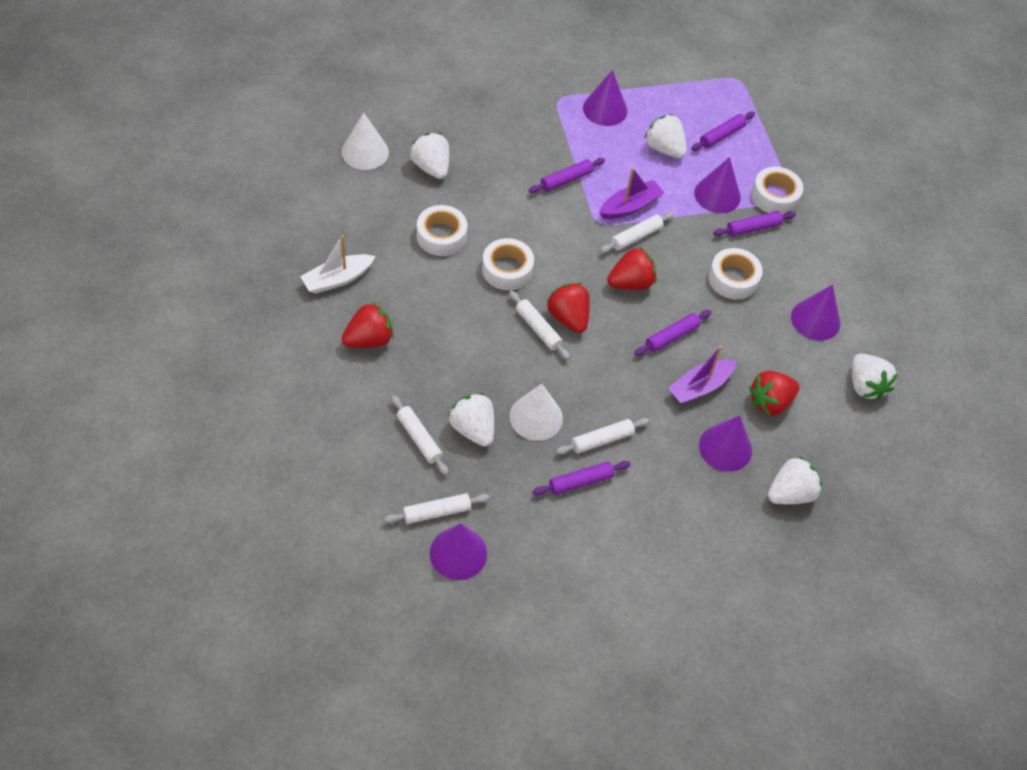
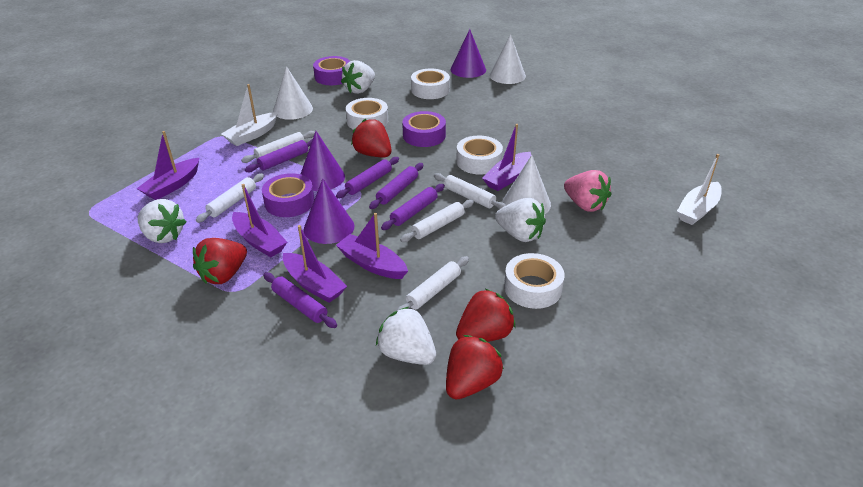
pink strawberry: none = 0 -> [564,170,611,212] = 1
purple boat: [599,168,664,219] [668,346,737,404] = 2 -> [136,131,200,200] [232,184,287,257] [283,225,347,303] [336,213,408,279] [482,124,531,191] = 5
purple cone: [430,524,487,580] [583,70,627,126] [694,157,741,213] [699,415,752,472] [791,285,840,341] = 5 -> [301,131,345,191] [304,178,354,244] [450,29,486,78] = 3
purple tape: none = 0 -> [262,173,315,217] [313,56,350,85] [402,111,446,147] = 3
white boat: [300,235,375,294] = 1 -> [221,84,278,146] [677,154,722,225] = 2
white cone: [342,112,389,170] [509,384,563,441] = 2 -> [273,66,313,120] [489,34,526,84] [502,155,551,214] = 3
white strawberry: [410,133,449,179] [448,393,494,447] [644,114,687,158] [768,456,822,504] [852,354,898,401] = 5 -> [138,199,186,243] [341,60,375,94] [376,307,436,365] [495,198,546,242] = 4

